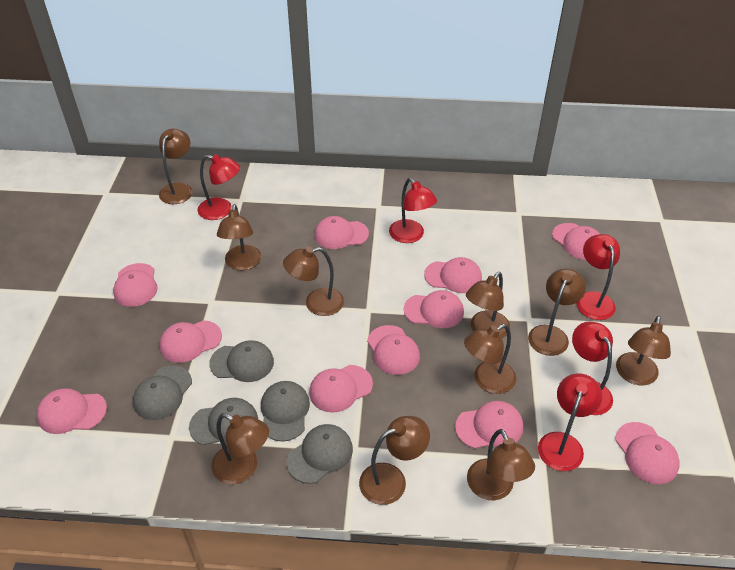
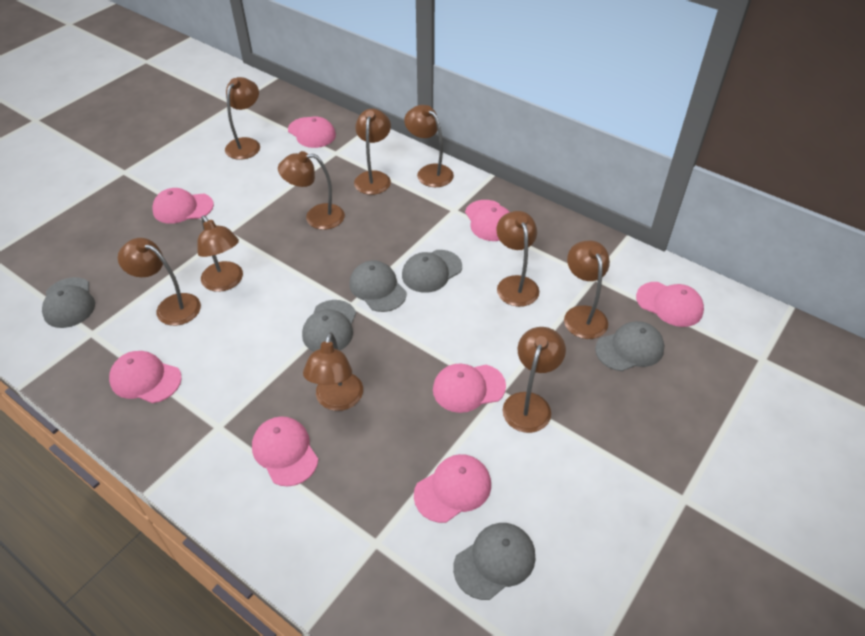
grey cap: [133,366,192,420] [189,398,258,445] [209,340,274,382] [261,381,310,442] [286,424,353,484] = 5 -> [42,277,95,328] [302,300,356,352] [349,260,406,312] [402,250,462,293] [453,523,535,600] [595,321,664,371] = 6
pink cap: [37,388,107,434] [113,263,157,307] [159,320,222,363] [309,365,373,413] [314,216,369,249] [367,325,420,375] [404,290,464,328] [424,257,482,293] [455,401,523,449] [552,223,600,260] [615,422,680,484] = 11 -> [109,351,182,403] [152,188,214,224] [252,416,318,487] [288,116,336,148] [414,454,491,523] [433,364,506,413] [465,200,509,241] [636,282,704,327] = 8
red lamp: [198,154,240,220] [389,178,437,243] [538,373,602,471] [572,322,613,415] [577,234,620,320] = 5 -> none = 0

